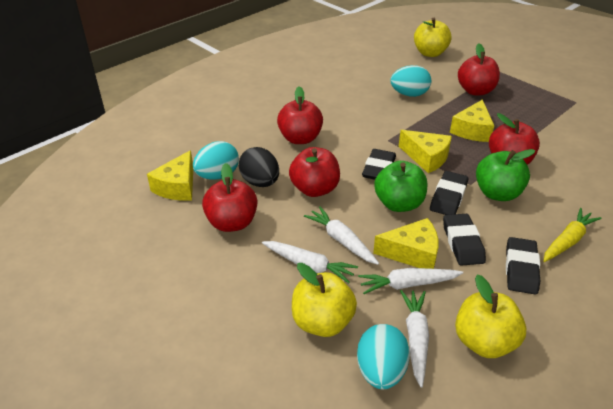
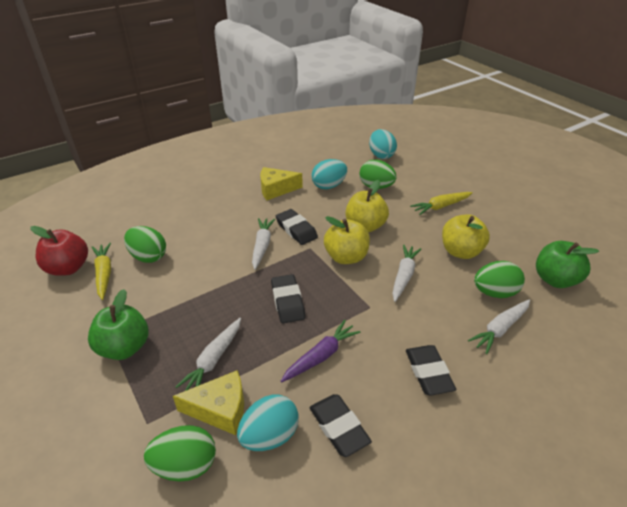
black egg: [239,147,279,187] = 1 -> none = 0
green egg: none = 0 -> [124,226,166,263] [144,425,216,481] [359,160,397,189] [474,261,525,298] = 4
purple carrot: none = 0 -> [281,320,360,382] = 1
red apple: [202,163,257,232] [277,86,323,144] [289,147,340,197] [458,43,500,95] [489,113,540,165] = 5 -> [31,226,88,276] = 1
yellow carrot: [543,208,601,262] = 1 -> [92,243,111,300] [410,192,473,215] = 2
yellow cheese: [147,150,193,201] [373,218,439,269] [399,130,452,173] [450,99,494,142] = 4 -> [173,370,244,435] [260,167,303,200] = 2

